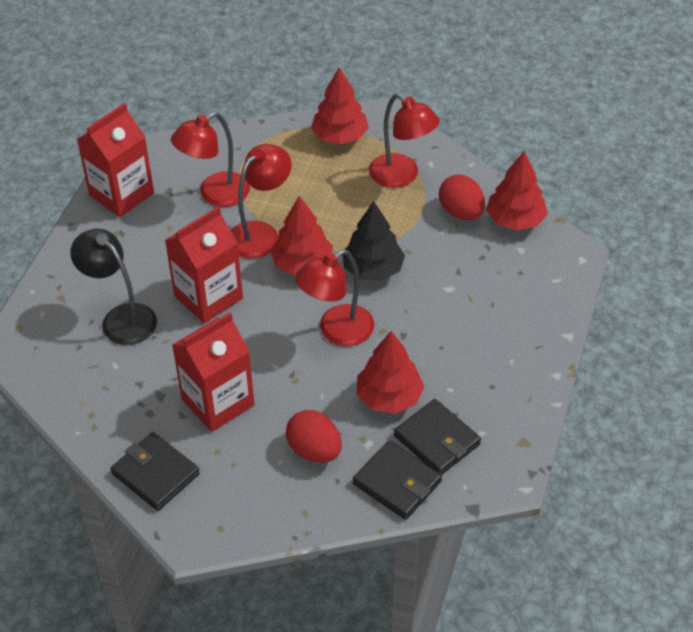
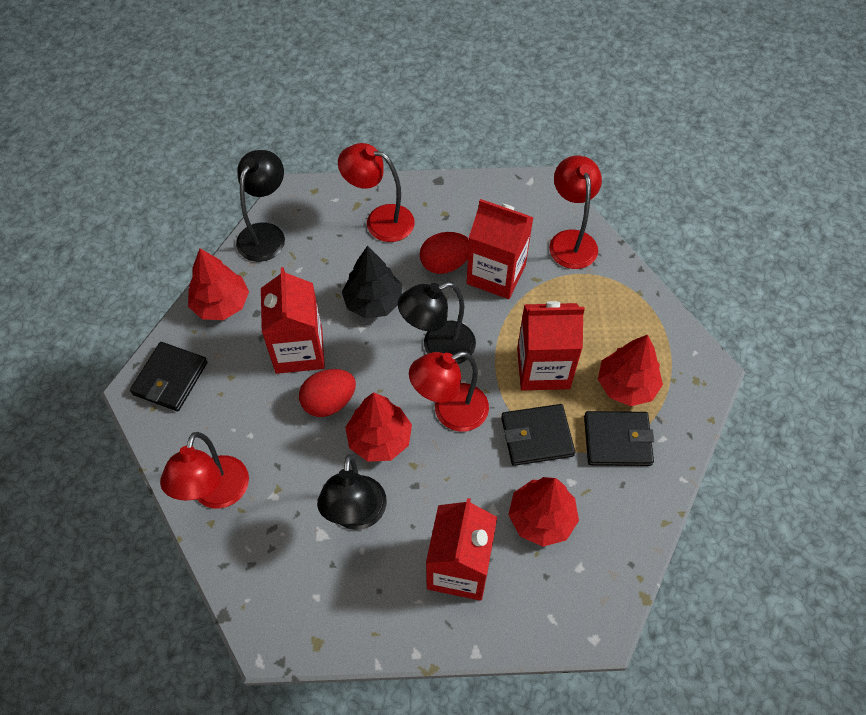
black lamp: [70,229,157,345] = 1 -> [236,150,285,262] [317,454,387,530] [398,282,476,364] = 3
red carton: [77,103,154,217] [165,206,243,324] [172,312,255,432] = 3 -> [261,267,325,374] [426,498,497,601] [466,199,534,299] [517,301,585,390] = 4

